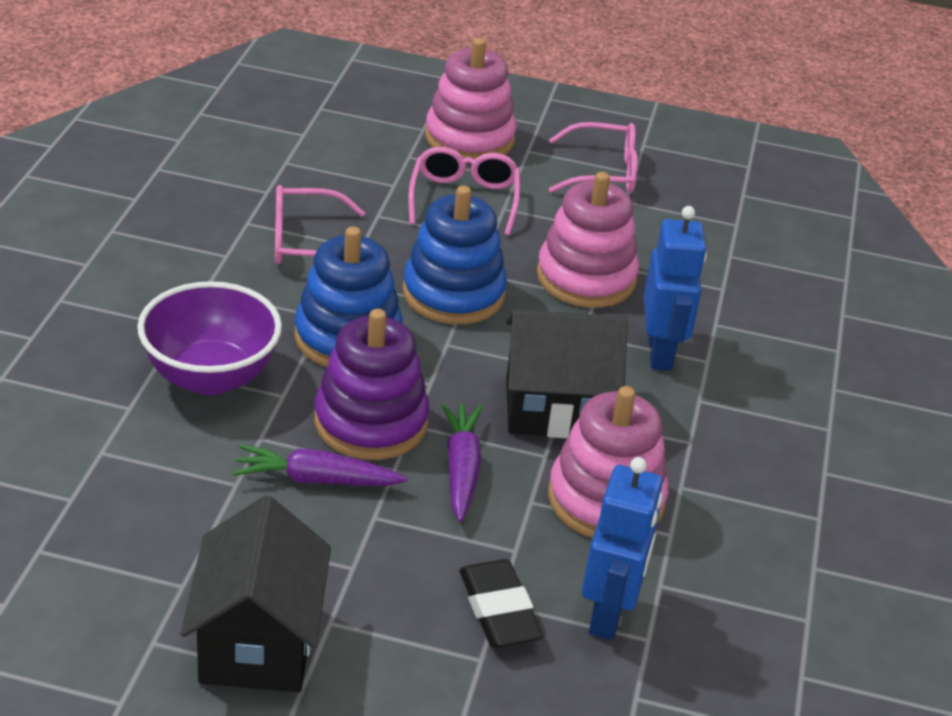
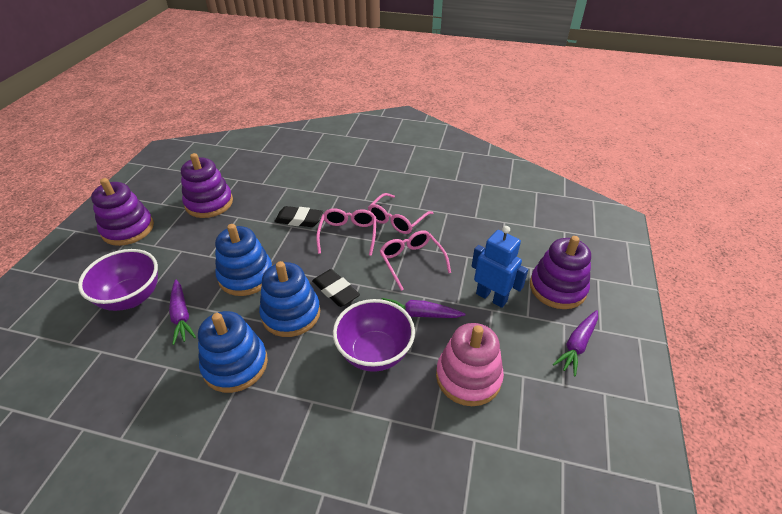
black eraser: [460,559,543,648] = 1 -> [274,206,323,227] [312,269,360,307] = 2
black house: [181,495,331,692] [506,309,628,438] = 2 -> none = 0
blue robot: [582,457,663,640] [643,206,707,371] = 2 -> [472,226,528,308] = 1
blue stacking toy: [294,227,403,367] [403,186,507,324] = 2 -> [198,311,268,393] [215,224,272,296] [259,261,320,337] = 3
pink stacking toy: [425,38,516,159] [537,172,639,308] [548,386,669,538] = 3 -> [436,323,504,406] = 1
purple bowl: [137,281,282,395] = 1 -> [78,249,158,311] [333,299,415,372] = 2
purple carrot: [233,445,408,486] [441,403,483,522] = 2 -> [169,280,196,345] [382,298,466,318] [553,310,598,376] = 3
purple stacking toy: [314,309,430,460] = 1 -> [91,178,154,246] [181,153,233,218] [530,236,591,309] = 3

